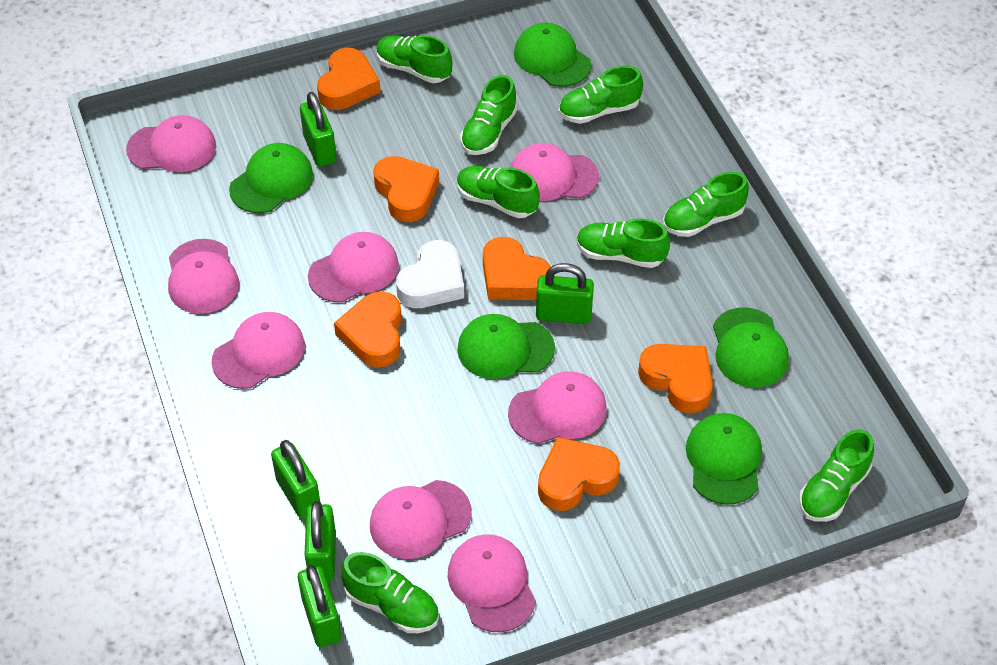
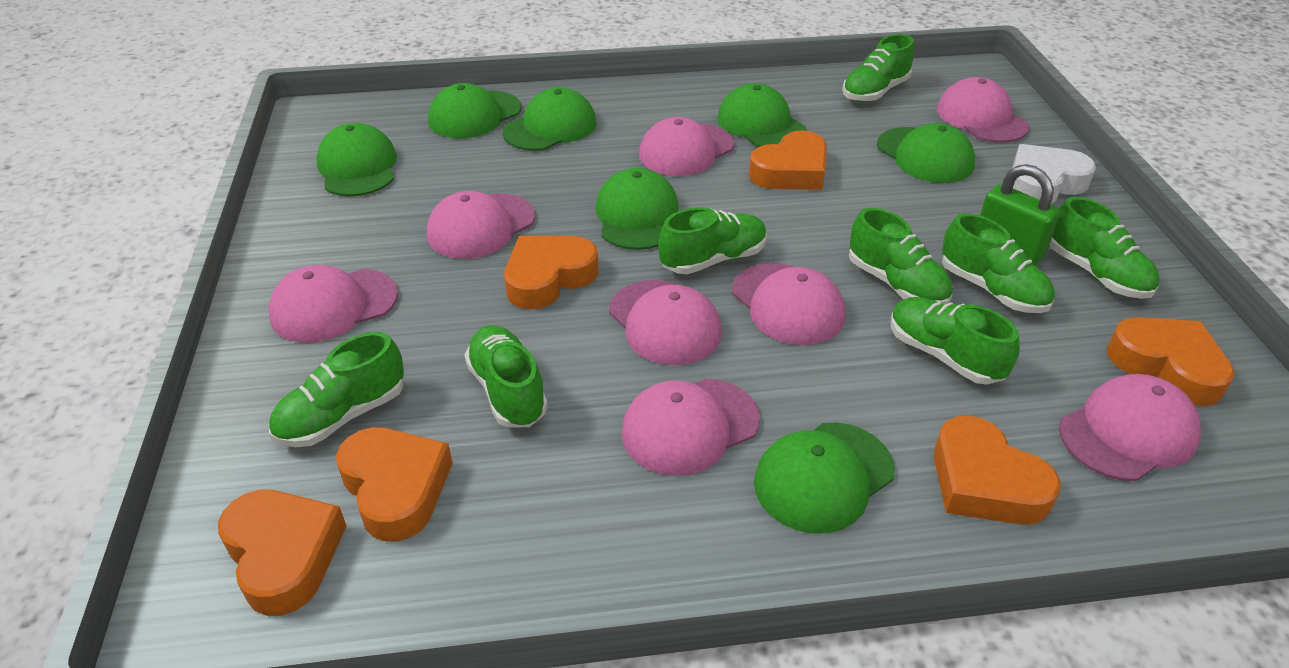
green cap: [229,143,313,213] [457,314,555,379] [514,23,591,87] [686,413,762,505] [713,307,789,387] = 5 -> [316,123,397,197] [428,83,521,139] [502,87,597,151] [596,168,679,250] [717,83,807,147] [754,422,895,534] [877,123,975,183] = 7
green padlock: [271,440,320,519] [298,565,341,647] [300,92,336,167] [305,501,336,582] [536,263,594,324] = 5 -> [980,164,1060,266] = 1

